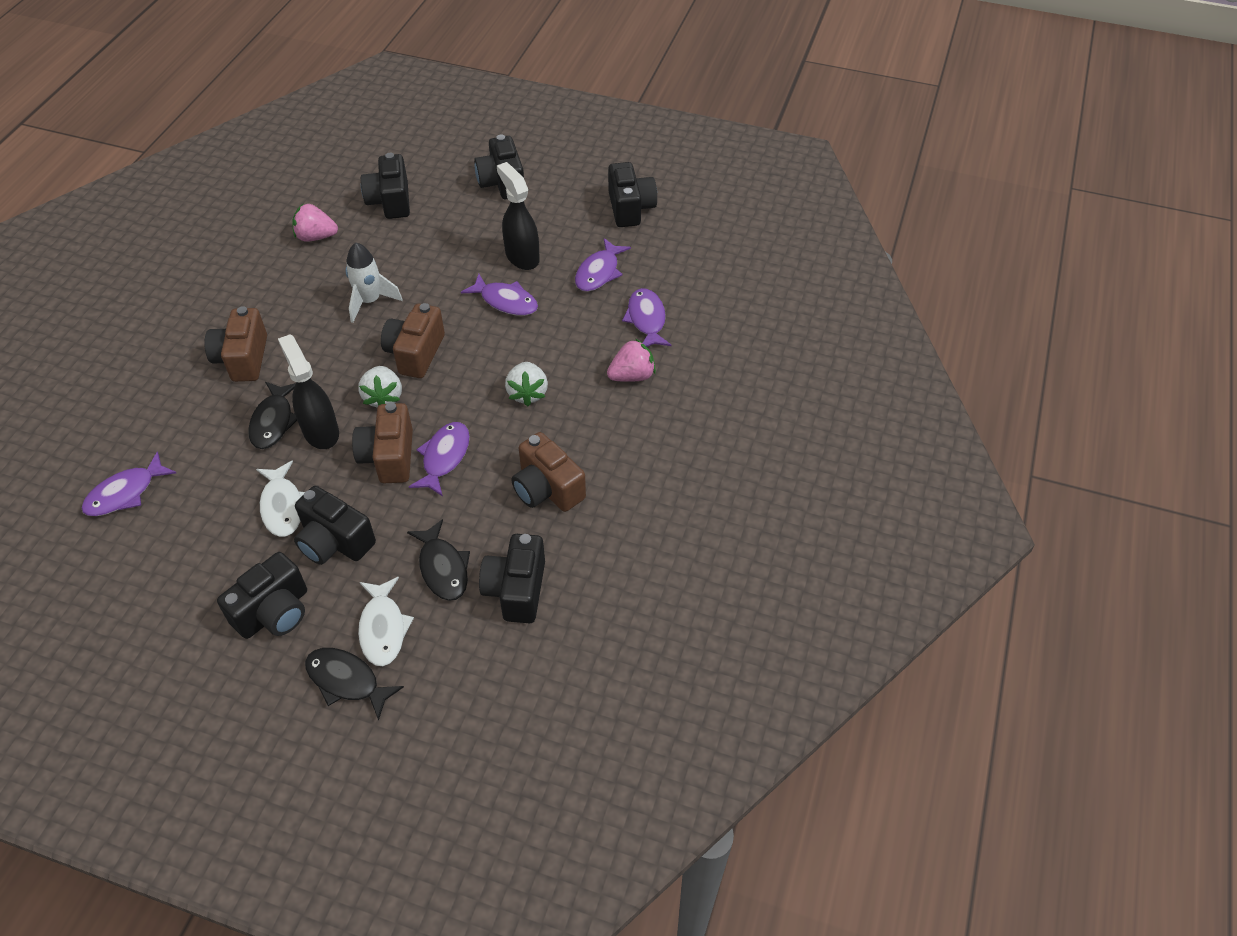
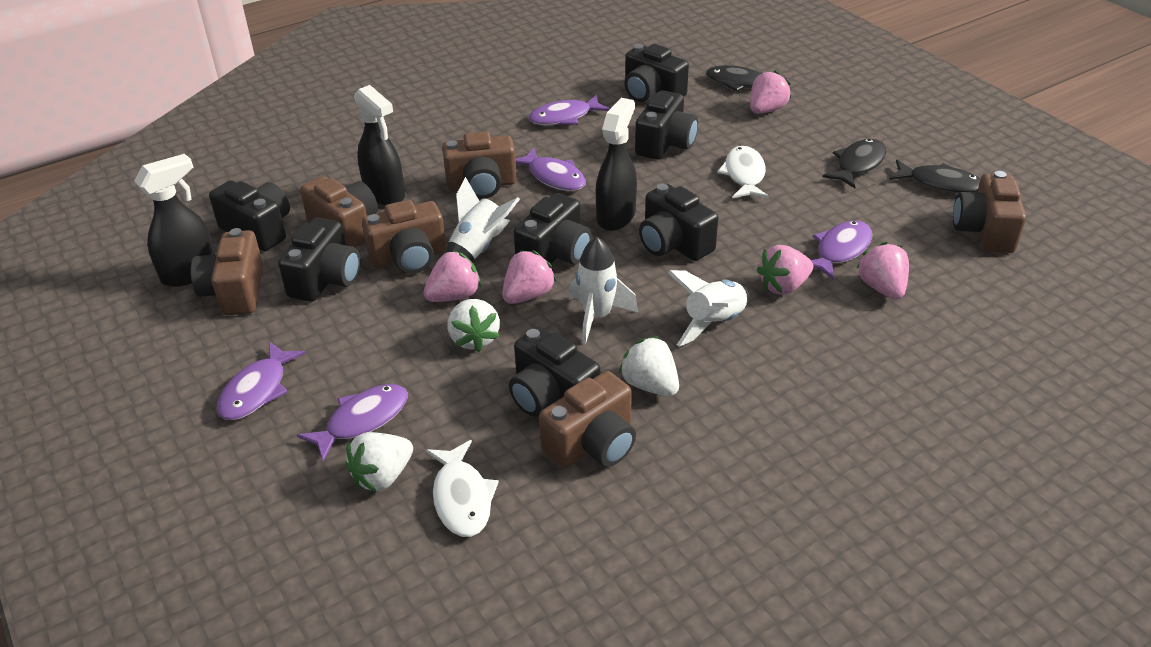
black camera: [217,552,307,639] [294,486,376,565] [361,153,410,219] [474,134,524,199] [479,534,545,623] [608,162,657,227] = 6 -> [209,180,290,251] [278,217,360,302] [509,327,600,417] [514,193,592,264] [624,44,689,102] [635,90,698,160] [639,184,718,261] = 7
black spray bottle: [278,334,339,449] [497,162,540,270] = 2 -> [134,154,215,287] [354,85,405,206] [596,98,637,231] = 3
brown camera: [204,306,267,382] [352,402,413,483] [381,303,445,378] [512,432,586,512] = 4 -> [191,228,263,315] [300,176,378,247] [362,200,446,274] [442,131,517,199] [539,371,636,468] [953,171,1026,253] = 6
pink strawberry: [292,203,338,242] [607,339,656,382] = 2 -> [423,250,481,302] [502,250,557,304] [750,70,791,114] [757,245,813,295] [857,242,909,299] = 5
white rocket: [346,242,403,323] = 1 -> [446,177,520,261] [569,237,638,344] [668,270,750,347] = 3
white strawberry: [358,366,402,408] [505,362,548,406] = 2 -> [345,432,413,492] [448,299,500,352] [619,336,679,396] = 3

